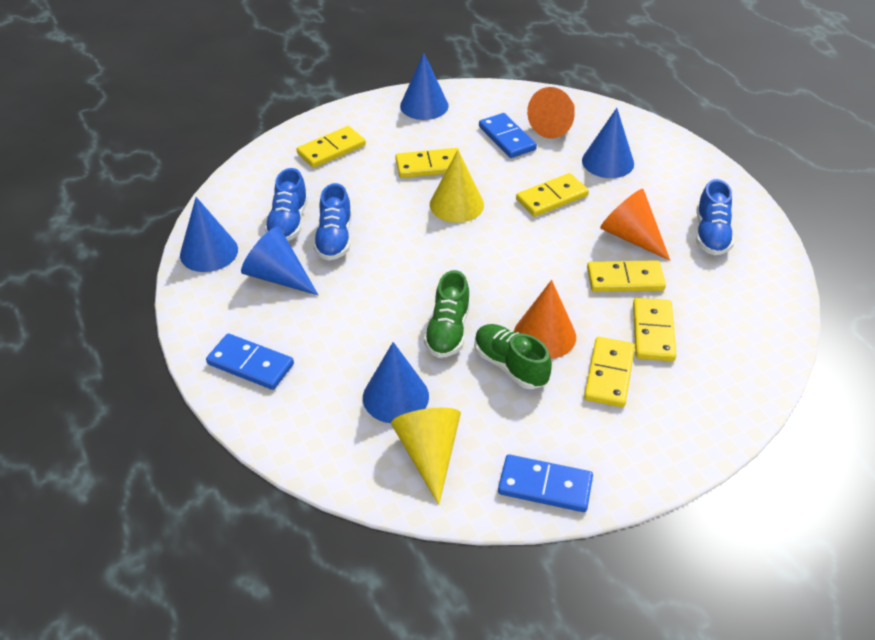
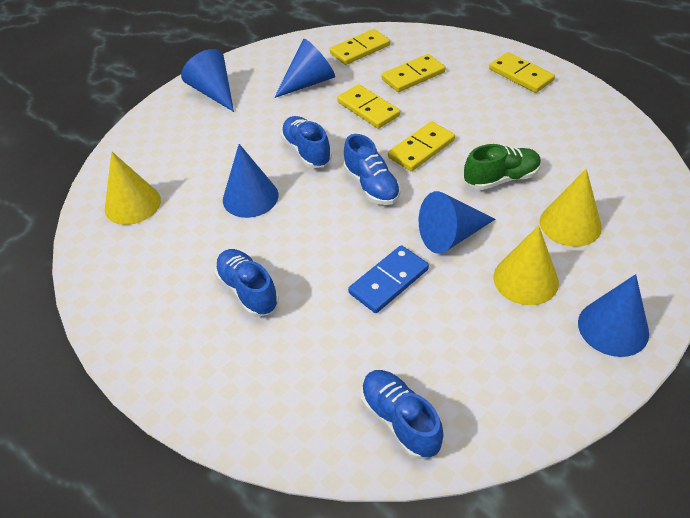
blue domino: [206,333,294,390] [479,113,537,158] [498,454,593,512] = 3 -> [348,245,429,313] = 1
blue shoe: [265,168,308,241] [313,183,352,261] [696,179,734,255] = 3 -> [214,249,279,317] [281,116,332,168] [344,134,401,205] [361,370,443,459] = 4
green shoe: [424,270,470,358] [474,324,552,389] = 2 -> [464,144,541,190] = 1
orange cone: [514,280,576,359] [527,87,575,139] [600,189,670,261] = 3 -> none = 0
yellow cone: [391,408,461,505] [430,150,484,223] = 2 -> [105,152,161,225] [493,225,559,305] [540,169,602,247] = 3
yellow domino: [297,126,366,168] [395,148,459,178] [516,173,589,217] [584,337,635,408] [587,260,666,292] [633,298,676,361] = 6 -> [330,29,390,65] [337,84,400,128] [382,54,445,92] [388,121,455,171] [489,52,555,93] = 5

